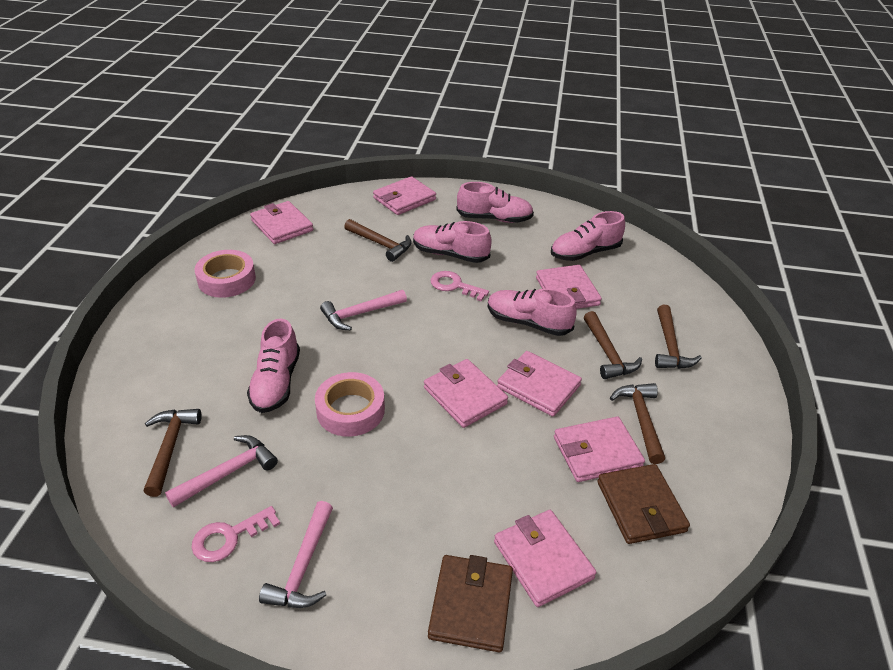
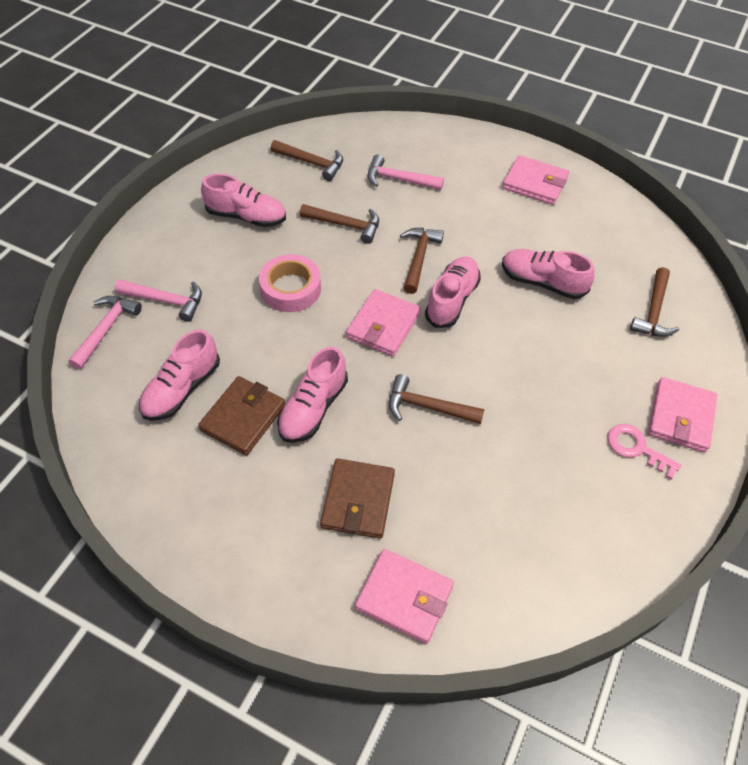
pink key: [191,506,280,562] [430,271,489,301] = 2 -> [607,424,681,480] = 1
pink tape: [195,250,256,298] [315,372,385,437] = 2 -> [259,254,321,312] = 1
pink wallet: [250,201,313,244] [373,176,436,215] [424,359,508,428] [494,510,596,607] [497,351,582,417] [536,265,602,309] [554,416,645,482] = 7 -> [346,289,421,357] [355,549,454,644] [503,155,569,205] [648,377,717,452] = 4

